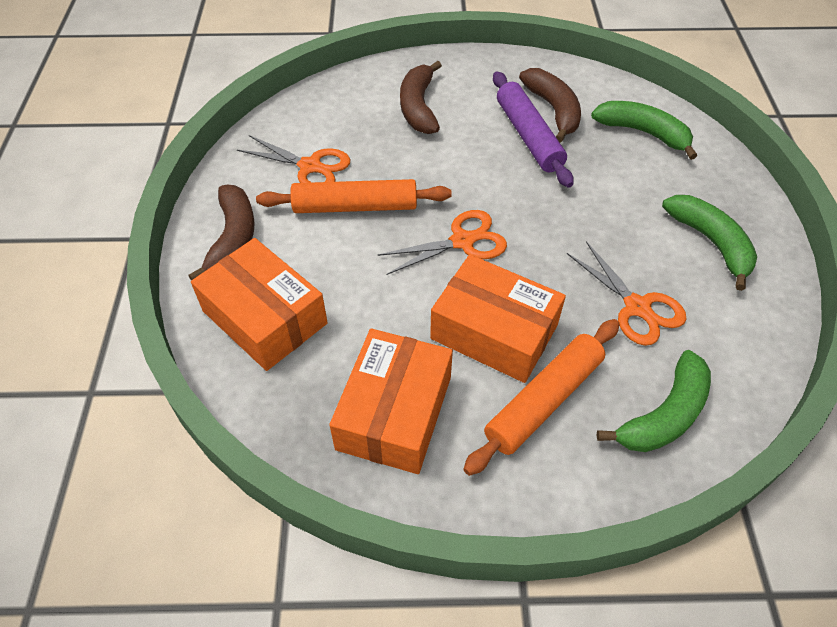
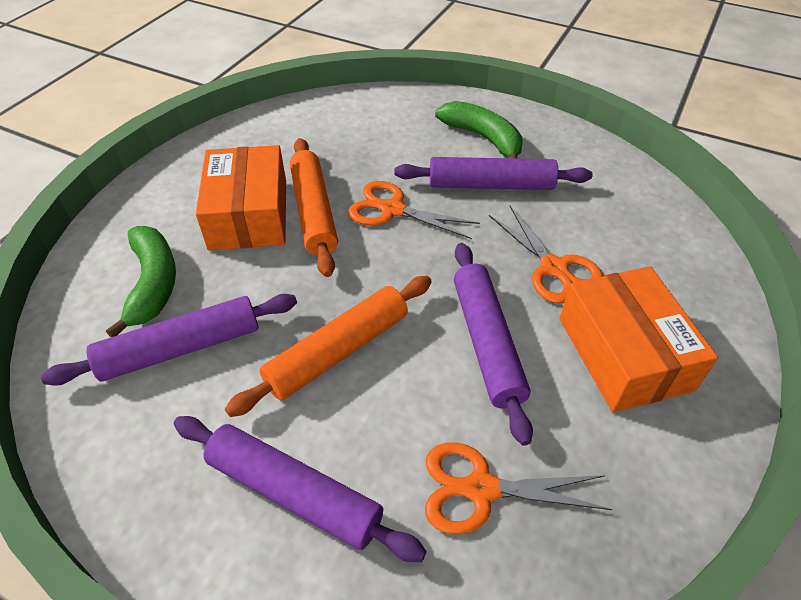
brown banana: [188,185,255,280] [400,61,442,134] [519,68,581,143] = 3 -> none = 0
green banana: [591,101,697,160] [597,350,711,452] [662,195,757,291] = 3 -> [106,226,176,337] [435,101,523,159] = 2
orange box: [191,238,328,371] [329,329,453,474] [430,255,566,383] = 3 -> [196,145,286,251] [559,266,718,412] = 2
purple rolling pin: [493,71,574,188] = 1 -> [41,294,297,386] [174,416,426,562] [394,157,593,190] [454,243,533,446] = 4

